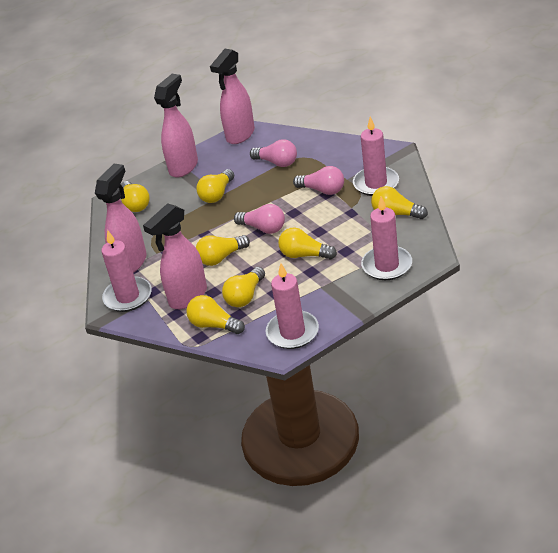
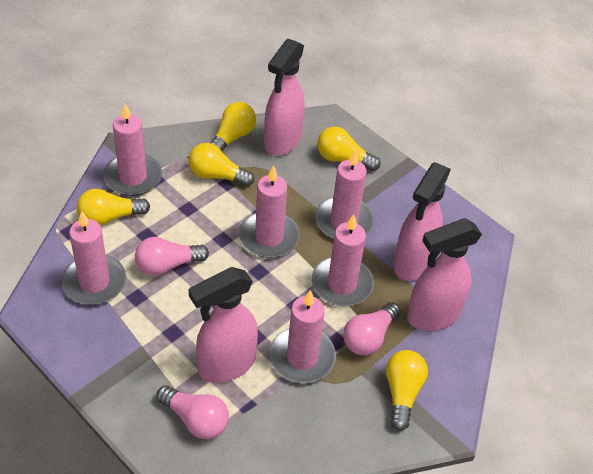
pink candle: [101,230,152,312] [266,263,319,349] [353,117,399,196] [361,196,412,280] = 4 -> [61,211,126,305] [103,104,162,196] [239,165,300,258] [269,290,336,383] [312,214,374,307] [315,150,374,239] = 6
yellow light bulb: [121,181,150,212] [186,295,245,334] [196,169,234,203] [196,235,250,266] [222,267,265,307] [278,227,337,259] [371,186,428,219] = 7 -> [77,189,150,226] [189,143,254,187] [210,102,256,151] [317,127,380,171] [386,350,428,431] = 5

